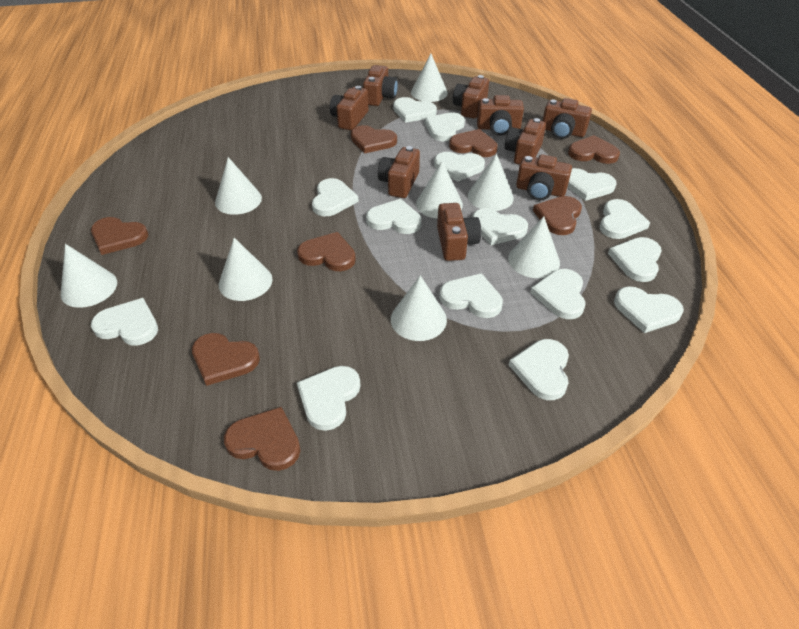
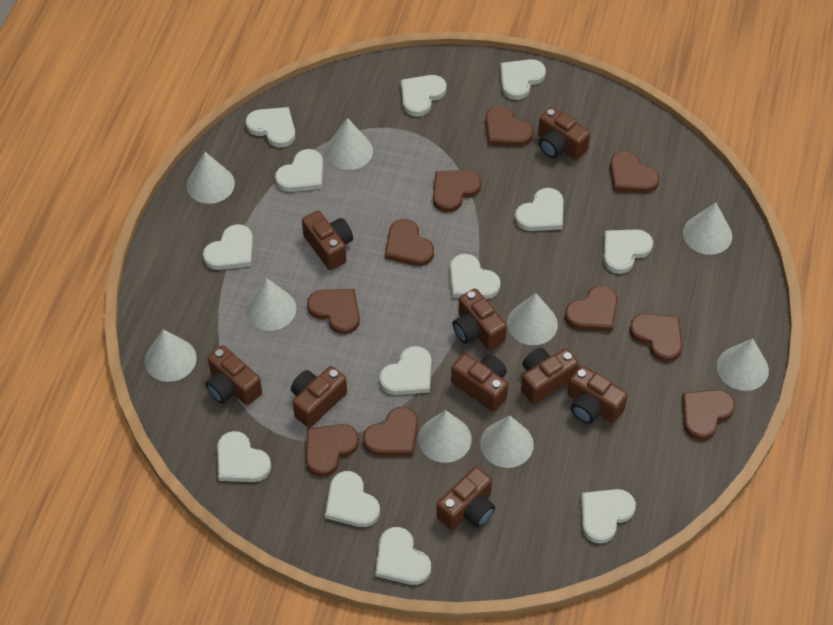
brown heart: [91,217,148,255] [192,333,260,386] [224,407,300,471] [297,232,356,271] [351,125,397,154] [449,129,498,157] [533,196,582,235] [568,135,620,164] = 8 -> [306,424,359,477] [307,289,360,334] [363,407,418,456] [385,219,434,266] [433,170,482,213] [485,106,533,147] [565,286,618,332] [610,151,660,193] [629,313,683,362] [682,390,735,440] = 10
white cone: [60,244,117,308] [215,157,262,215] [219,238,273,301] [391,275,447,341] [411,54,448,102] [416,161,463,219] [468,154,514,211] [508,216,560,278] = 8 -> [145,329,197,382] [187,152,235,204] [246,278,296,331] [326,118,373,170] [418,410,471,463] [480,415,534,468] [507,293,558,345] [683,203,732,255] [717,338,769,391] = 9
white heart: [91,298,158,346] [297,366,361,431] [312,178,359,217] [366,199,421,234] [393,97,437,123] [425,112,465,141] [434,152,485,182] [439,273,503,318] [472,208,528,245] [509,339,569,400] [530,269,586,319] [567,168,617,201] [600,199,650,239] [608,237,662,282] [614,287,684,333] = 15 -> [203,224,253,270] [217,431,271,482] [246,107,295,147] [275,149,323,192] [325,471,380,527] [375,527,431,585] [379,346,431,395] [401,75,446,116] [450,254,501,299] [501,59,546,100] [515,188,563,231] [581,489,636,544] [603,229,653,274] = 13

